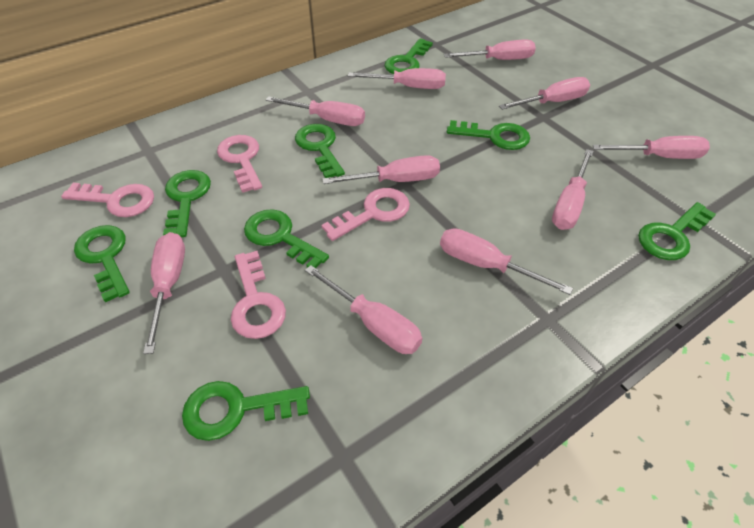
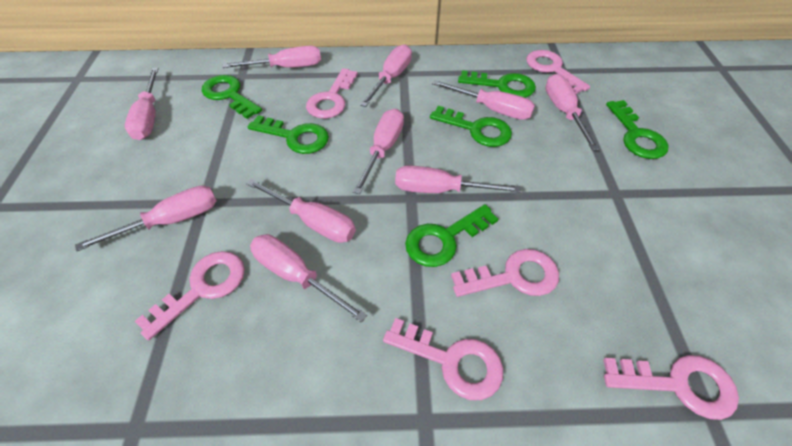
green key: [74,225,130,302] [163,170,211,237] [182,381,310,441] [244,209,329,268] [295,124,345,178] [385,38,433,74] [447,120,530,150] [638,202,716,260] = 8 -> [202,75,262,119] [248,115,329,154] [405,204,498,267] [430,106,512,147] [458,70,536,98] [606,100,669,159] = 6
pink key: [61,183,154,217] [217,135,262,193] [231,251,286,339] [321,188,410,241] = 4 -> [134,251,245,340] [306,68,358,119] [383,318,503,400] [451,249,559,297] [526,50,590,94] [603,355,739,420] = 6

